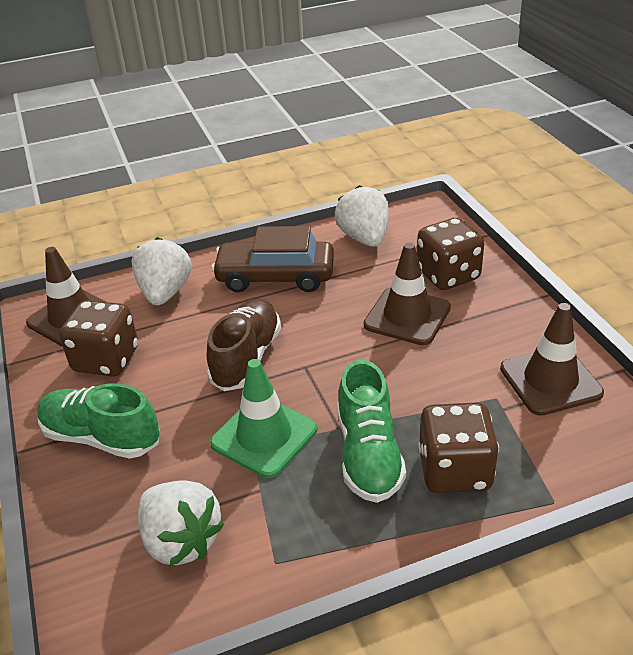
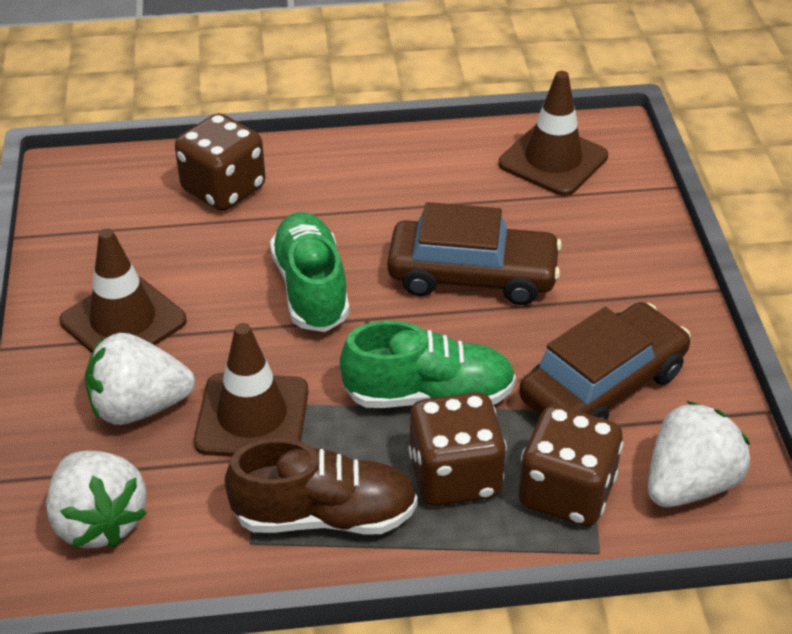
brown car: [211,226,334,292] = 1 -> [387,202,562,305] [519,302,691,420] = 2
green traffic cone: [210,359,317,478] = 1 -> none = 0

